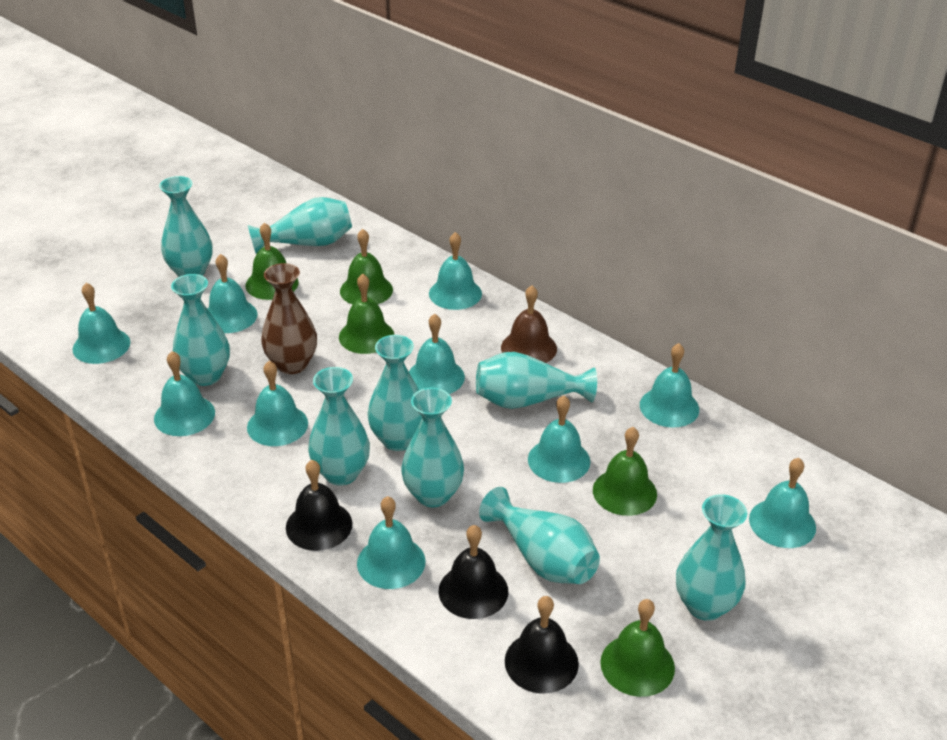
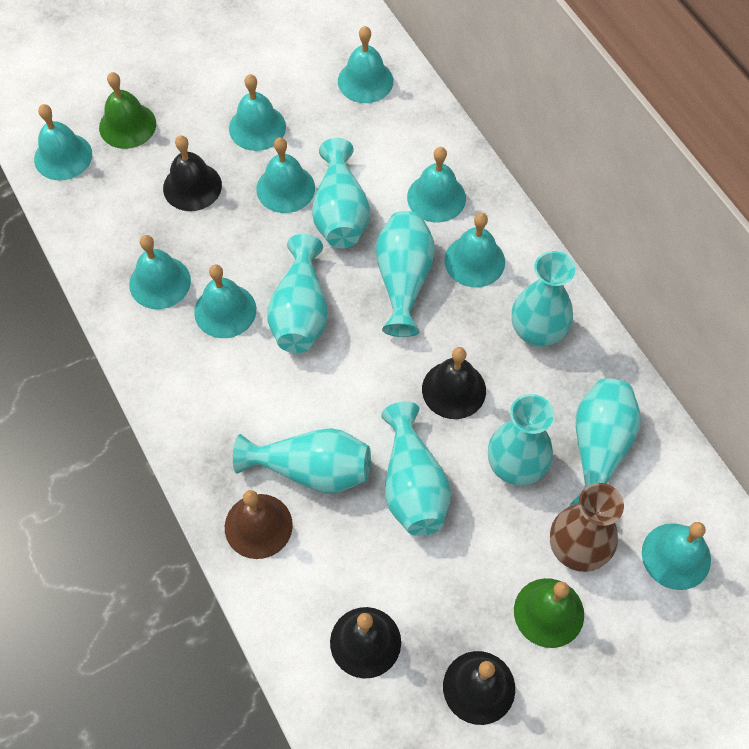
black bell: [286,460,352,551] [439,525,508,619] [505,596,579,694] = 3 -> [163,135,222,211] [330,607,401,678] [422,347,486,419] [443,651,515,725] = 4
green bell: [245,223,299,300] [339,274,394,354] [340,229,393,305] [593,427,657,516] [600,599,675,697] = 5 -> [99,72,156,149] [514,578,584,648] = 2
turquoise bell: [72,283,130,364] [154,351,215,436] [208,254,258,333] [247,361,308,446] [357,496,426,589] [409,314,465,394] [429,232,482,310] [528,396,590,483] [640,343,699,428] [749,458,816,548] = 10 -> [34,104,92,181] [129,235,191,309] [194,264,256,338] [229,74,286,151] [256,137,315,213] [338,26,393,103] [407,147,466,222] [444,213,505,288] [642,522,711,590] = 9
turquoise vase: [159,176,213,277] [171,274,230,386] [248,197,352,254] [308,367,370,486] [368,335,422,451] [401,388,464,507] [476,352,597,409] [479,487,600,584] [676,494,747,621] = 9 -> [233,428,371,493] [267,234,328,353] [312,138,370,248] [376,211,435,337] [381,401,451,536] [488,394,554,486] [512,251,575,347] [570,379,641,506] = 8

